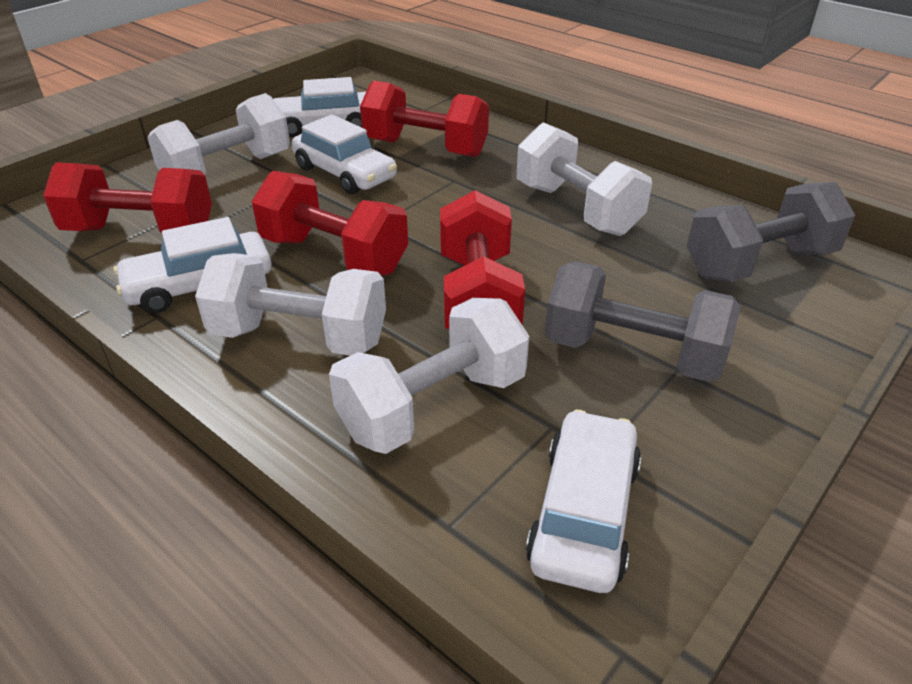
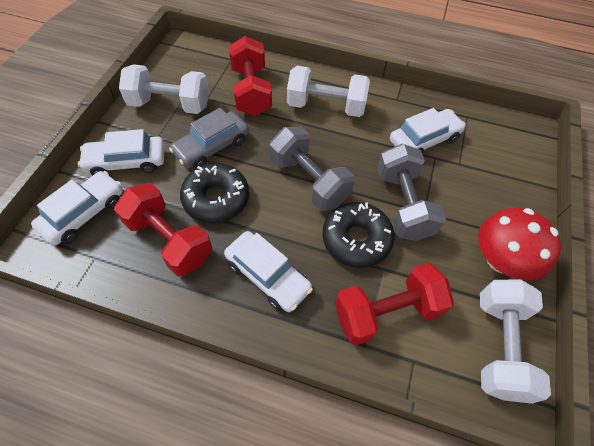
black donut: none = 0 -> [180,163,249,223] [322,202,395,268] = 2
grey car: none = 0 -> [169,108,249,169] = 1
red dumbbell: [43,162,212,233] [251,171,408,276] [360,81,489,157] [440,190,525,329] = 4 -> [114,183,212,276] [229,36,272,116] [335,263,454,345] = 3
red mushroom: none = 0 -> [478,208,561,280] = 1
white dumbbell: [147,93,290,175] [195,253,386,356] [329,298,529,454] [517,122,652,236] = 4 -> [119,64,209,114] [287,66,370,117] [480,279,551,404] = 3

